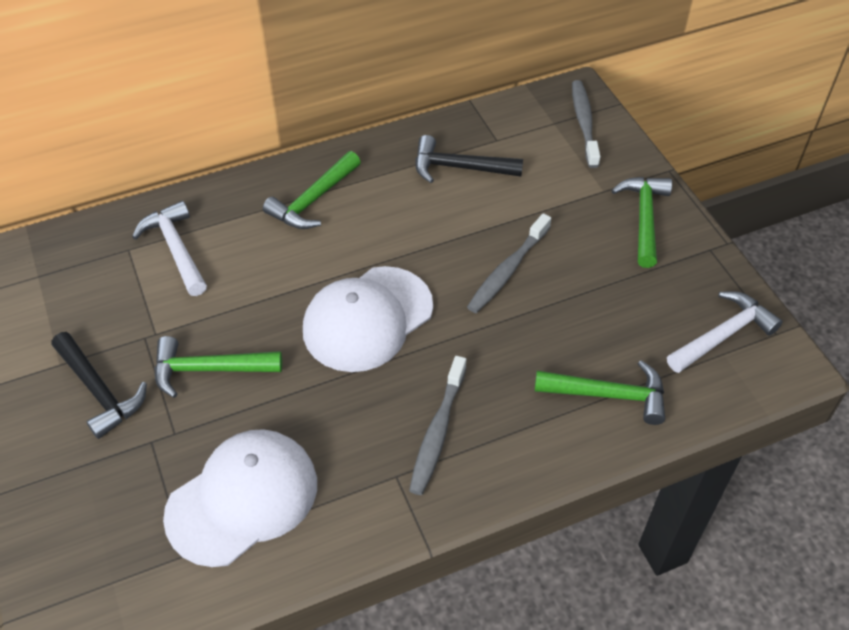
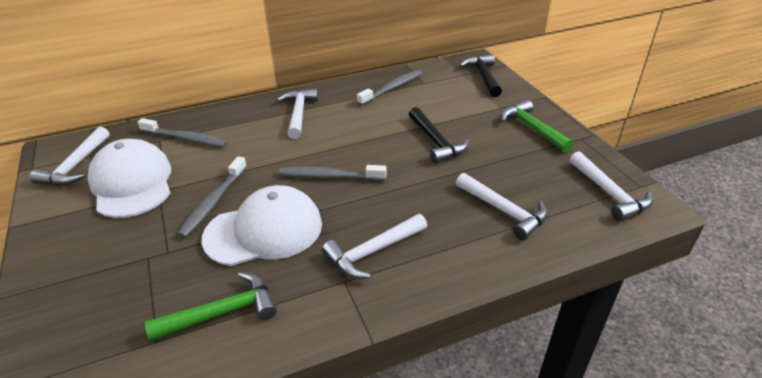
green hammer: [154,336,282,398] [263,151,361,229] [535,360,665,425] [611,177,672,268] = 4 -> [145,272,277,342] [501,100,573,152] = 2
grey toothbrush: [409,356,467,495] [467,213,551,313] [572,80,601,168] = 3 -> [138,118,228,147] [177,156,247,238] [279,165,387,181] [357,70,422,106] = 4
white hammer: [132,201,207,296] [667,291,783,373] = 2 -> [30,127,110,186] [276,88,318,139] [322,214,427,279] [456,173,548,240] [570,151,653,221] = 5

